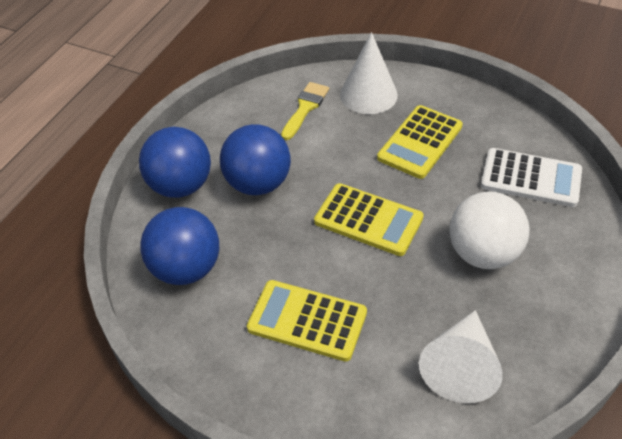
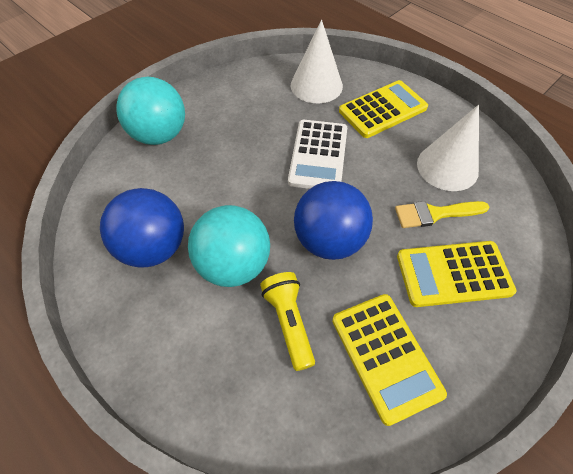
blue ball: [139,127,211,198] [140,207,219,285] [220,124,291,195] = 3 -> [100,188,184,268] [294,181,373,260] = 2
turquoise ball: none = 0 -> [116,77,185,145] [188,205,270,287] = 2
white ball: [450,191,530,269] = 1 -> none = 0
yellow flashlight: none = 0 -> [260,272,315,371] = 1

